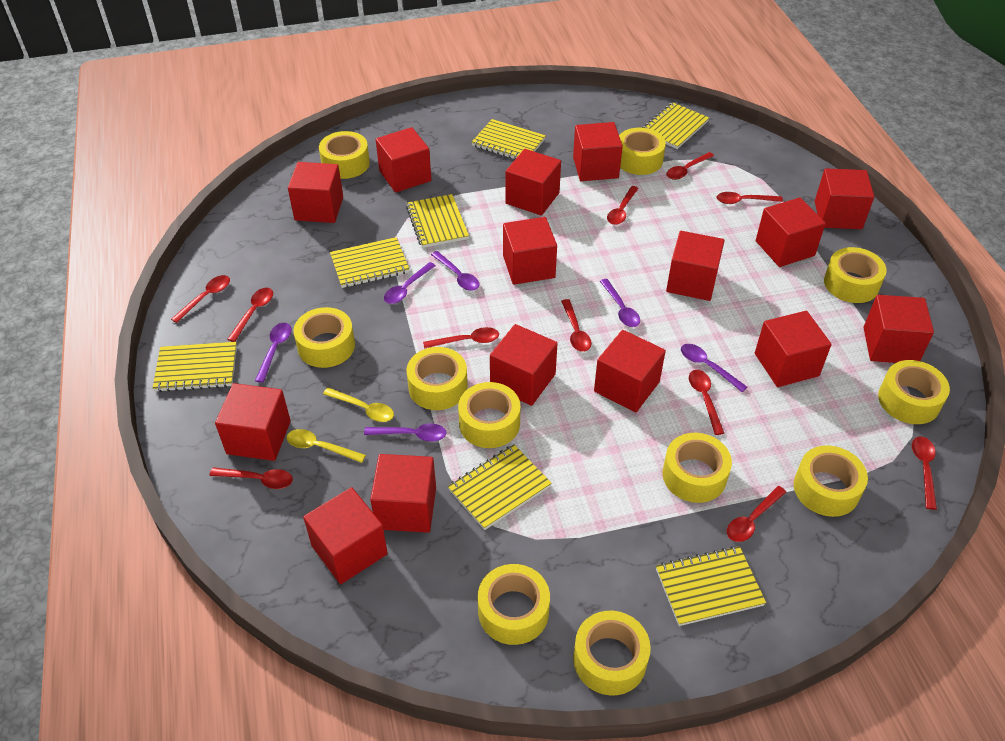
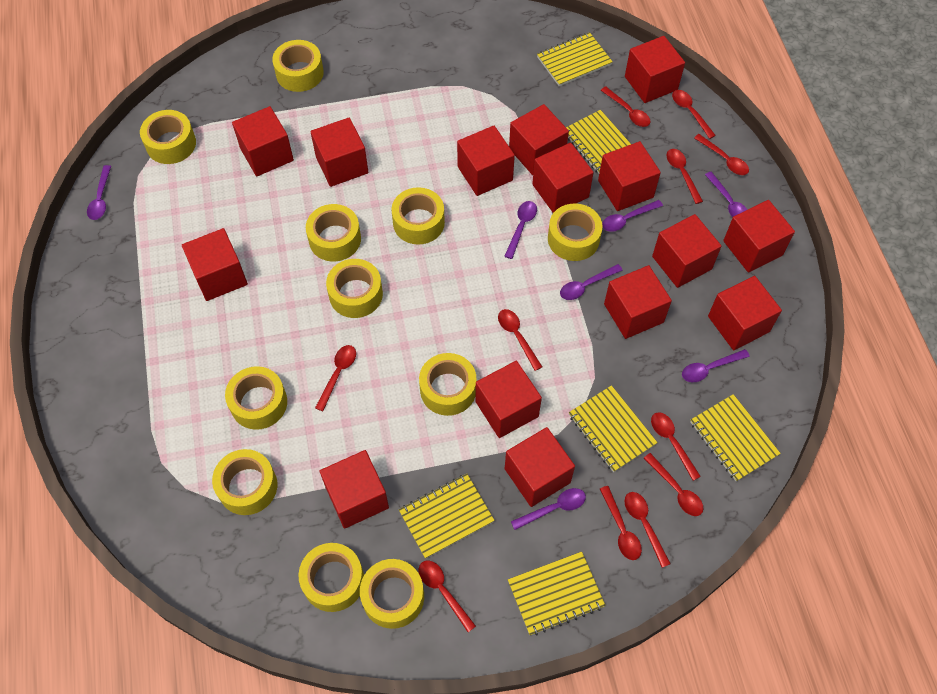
purple spoon: [255,323,291,383] [364,423,447,442] [384,262,436,304] [431,251,479,291] [600,279,640,327] [681,344,747,392] = 6 -> [87,165,111,220] [504,201,537,259] [511,488,586,530] [560,264,623,300] [602,200,663,232] [682,349,750,382] [705,172,747,217] = 7
yellow notebook: [153,342,237,392] [330,237,409,288] [406,194,469,248] [448,444,552,530] [471,119,546,159] [642,102,709,149] [656,546,766,626] = 7 -> [399,474,495,559] [508,552,606,635] [537,32,613,86] [566,110,631,174] [569,385,658,472] [690,394,781,482] = 6
yellow spoon: [286,429,366,463] [323,388,394,422] = 2 -> none = 0

